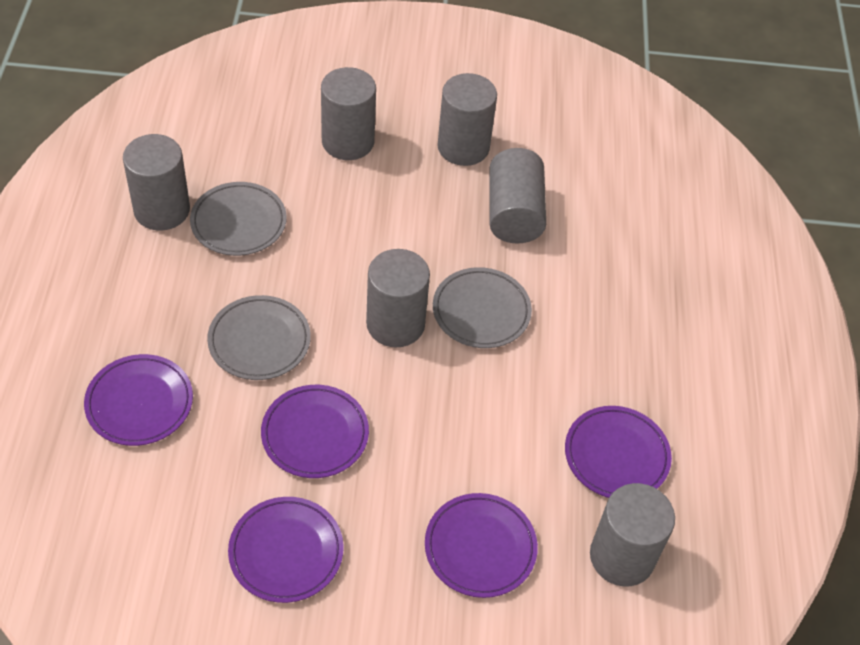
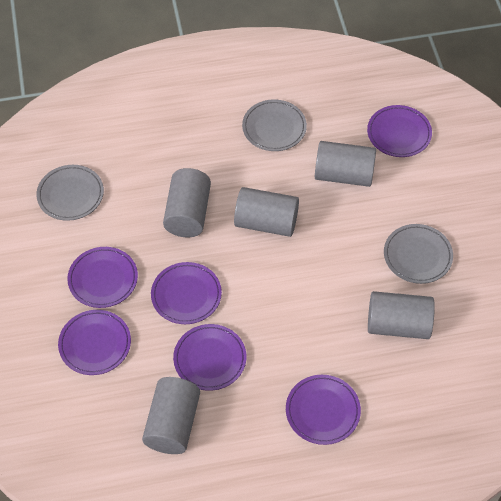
grey cylinder: [123,134,190,231] [321,67,376,160] [366,249,430,348] [437,73,497,166] [489,148,546,244] [590,483,675,586] = 6 -> [142,377,200,454] [163,168,211,237] [234,187,299,237] [315,141,376,187] [368,291,435,339] = 5
purple plate: [84,354,193,446] [228,497,344,603] [261,385,369,478] [425,493,538,598] [565,406,672,498] = 5 -> [58,310,131,375] [67,247,138,308] [151,262,222,324] [173,324,246,391] [286,375,361,445] [367,105,432,157] = 6

